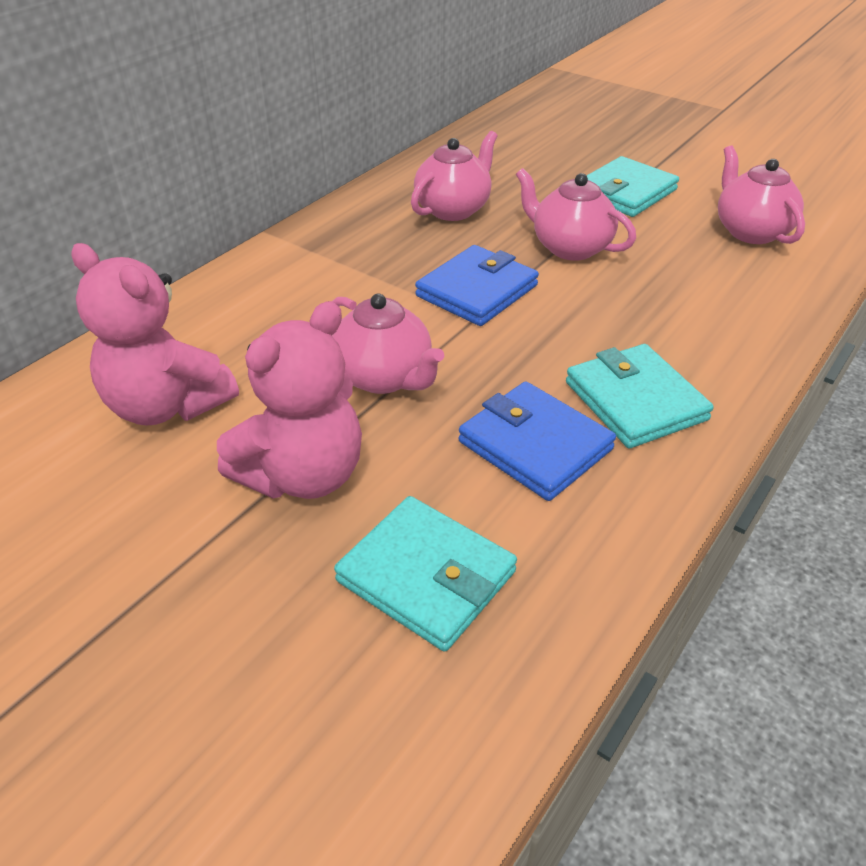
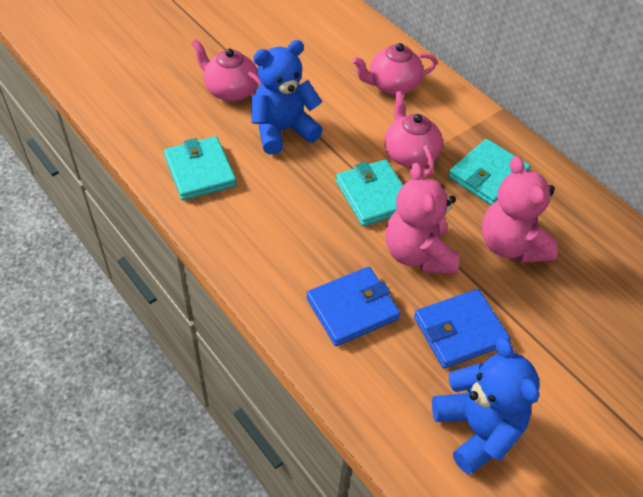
blue teddy bear: none = 0 -> [251,40,323,155] [432,337,540,474] = 2
pink teapot: [332,294,444,394] [411,131,497,221] [516,168,636,261] [718,145,805,244] = 4 -> [191,39,261,102] [352,43,437,96] [385,91,443,175] = 3

